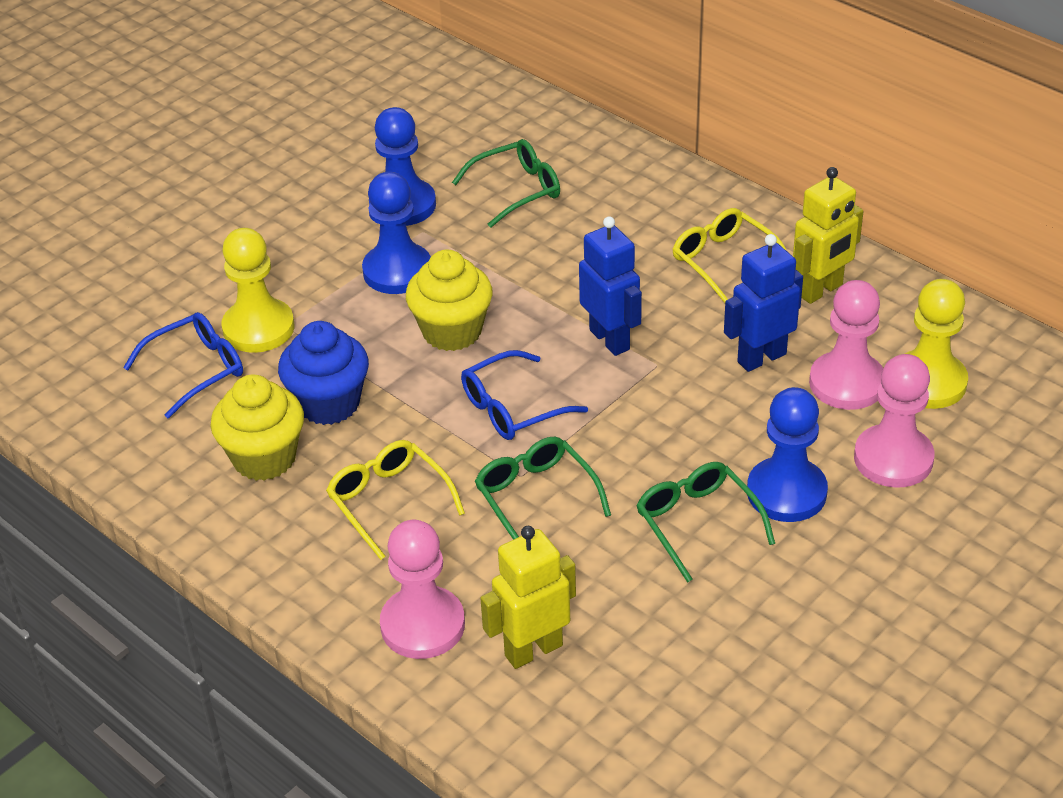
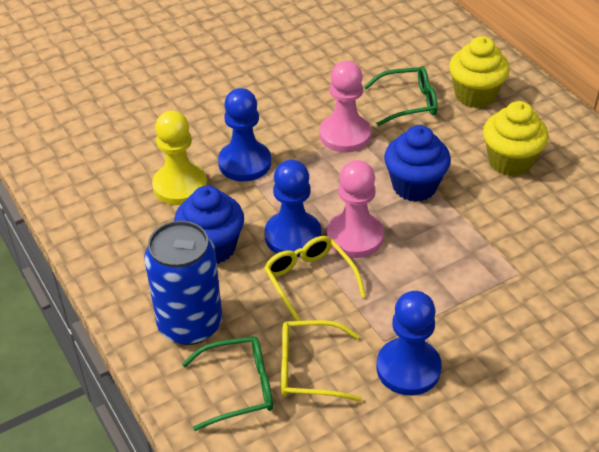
blue can: none = 0 -> [144,221,222,345] = 1
blue cupcake: [278,321,369,425] = 1 -> [174,186,244,264] [384,125,451,202] = 2
blue glasses: [123,312,243,418] [461,350,588,440] = 2 -> none = 0
blue robot: [579,216,642,356] [724,234,803,372] = 2 -> none = 0
green glasses: [452,139,560,228] [475,437,611,540] [636,462,775,583] = 3 -> [182,336,273,431] [364,66,438,126] = 2
pink pawn: [380,520,465,659] [809,280,883,410] [854,354,935,488] = 3 -> [319,61,371,152] [327,160,384,258] = 2
yellow pawn: [222,228,295,353] [905,279,968,409] = 2 -> [152,111,207,205] = 1
yellow robot: [480,526,576,669] [793,167,864,304] = 2 -> none = 0

